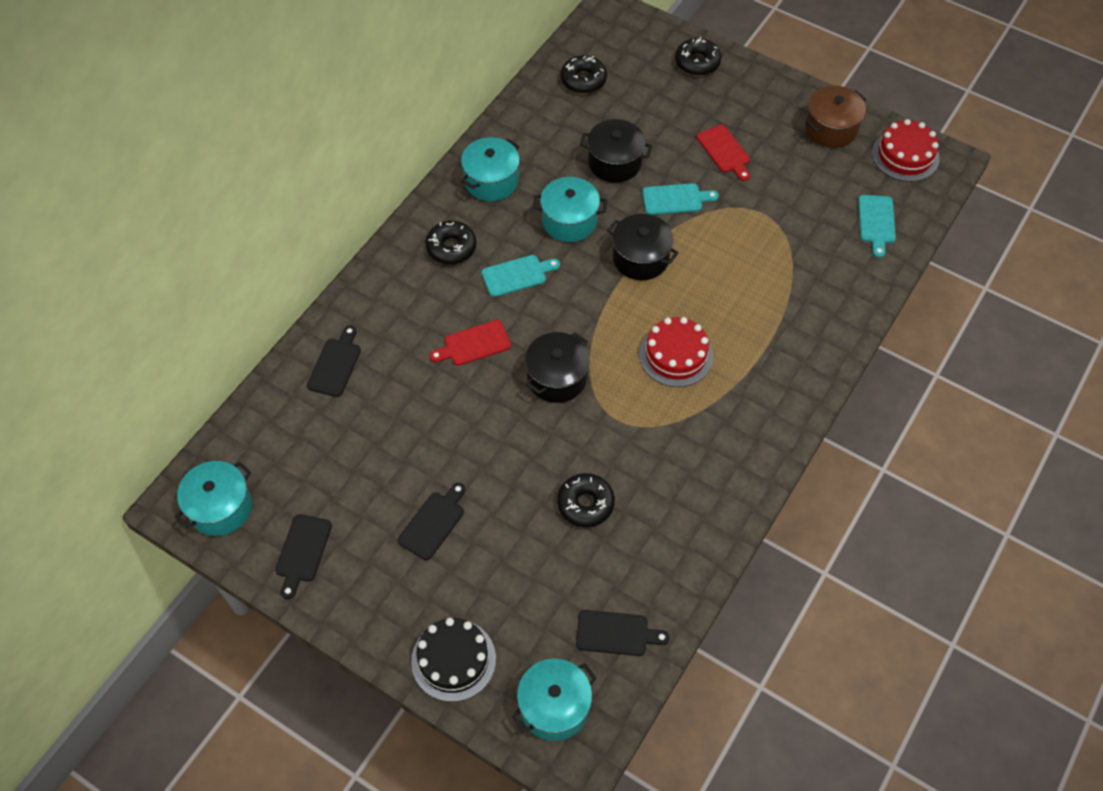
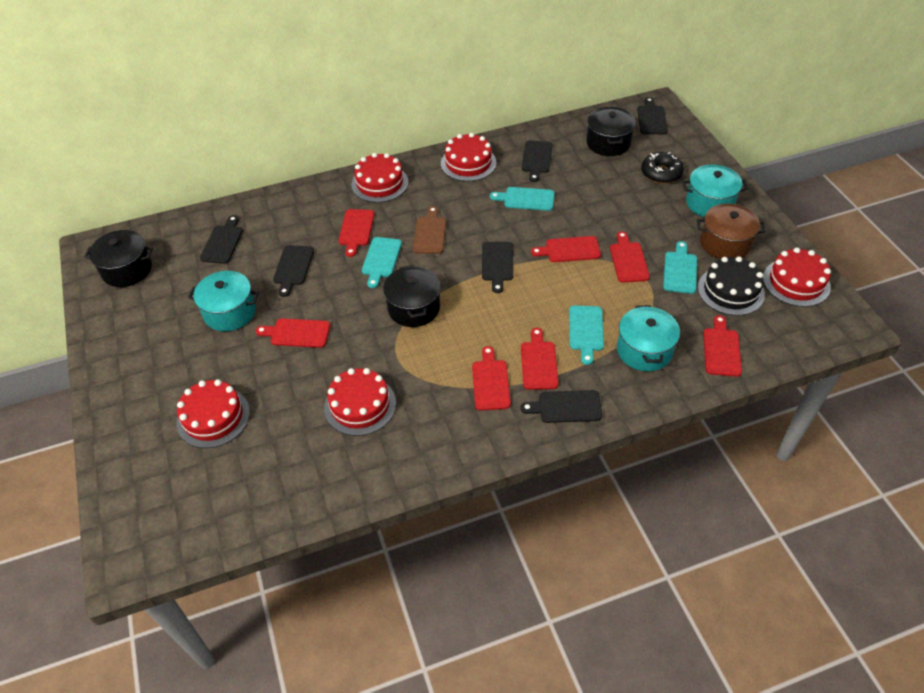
black cutting board: [275,514,332,599] [307,326,361,397] [398,483,465,560] [576,610,670,656] = 4 -> [200,215,243,264] [273,245,314,297] [482,242,513,293] [521,390,602,423] [522,141,553,182] [637,97,668,134] = 6
black donut: [425,221,476,264] [557,473,615,527] [561,55,607,94] [675,37,721,76] = 4 -> [641,152,684,184] = 1
brown cutting board: none = 0 -> [413,206,446,254] = 1
red cake: [639,317,713,387] [872,119,940,182] = 2 -> [176,379,250,448] [324,368,396,436] [351,153,408,203] [441,133,497,181] [763,247,831,307] = 5
red cutting board: [430,320,511,366] [697,125,750,181] = 2 -> [255,318,330,348] [338,209,375,257] [472,346,511,411] [521,328,559,390] [531,236,601,262] [610,231,650,283] [703,315,742,377] = 7
turquoise cutting board: [482,255,560,297] [642,183,719,215] [858,195,896,258] = 3 -> [362,237,402,288] [490,187,555,211] [569,305,604,365] [663,241,697,294] = 4
turquoise pot: [175,461,252,536] [461,137,520,201] [512,659,597,741] [533,177,607,242] = 4 -> [188,271,259,331] [617,305,680,372] [682,164,748,217] = 3

